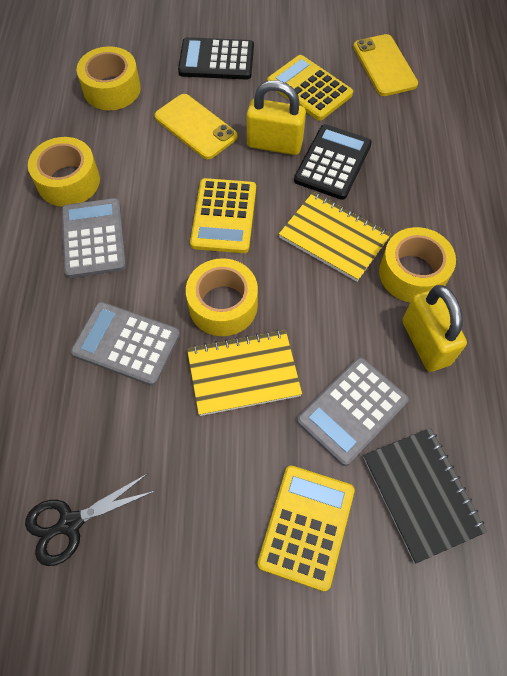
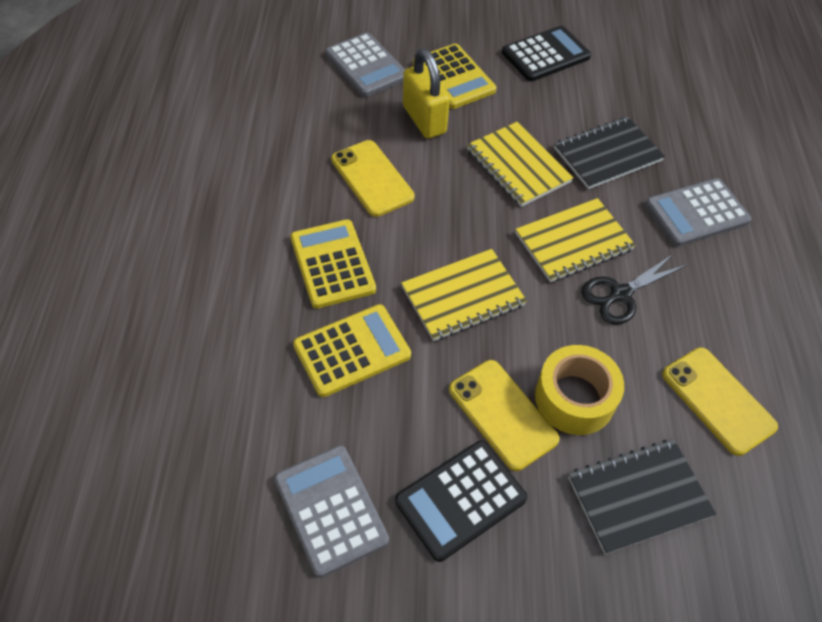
black notebook: [363,428,487,564] = 1 -> [554,117,665,189] [568,439,716,554] = 2
yellow notebook: [187,330,302,416] [279,192,391,282] = 2 -> [401,249,527,341] [467,122,574,207] [515,198,636,282] = 3
yellow padlock: [247,80,306,155] [402,285,467,372] = 2 -> [403,49,450,139] = 1
yellow phone: [154,94,237,159] [353,34,418,96] = 2 -> [331,140,415,217] [449,360,559,471] [662,347,778,456] = 3
yellow tape: [28,137,100,207] [77,46,141,110] [186,258,258,336] [379,227,456,302] = 4 -> [535,345,624,435] = 1

